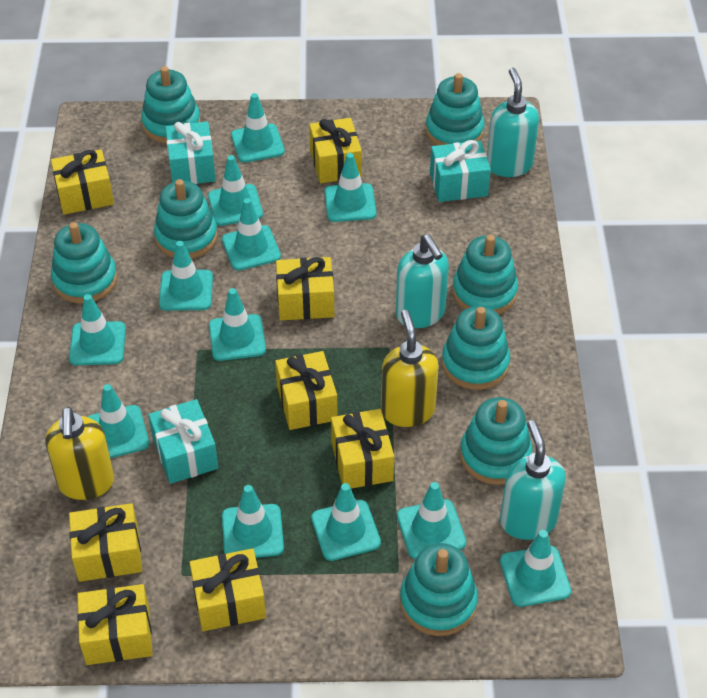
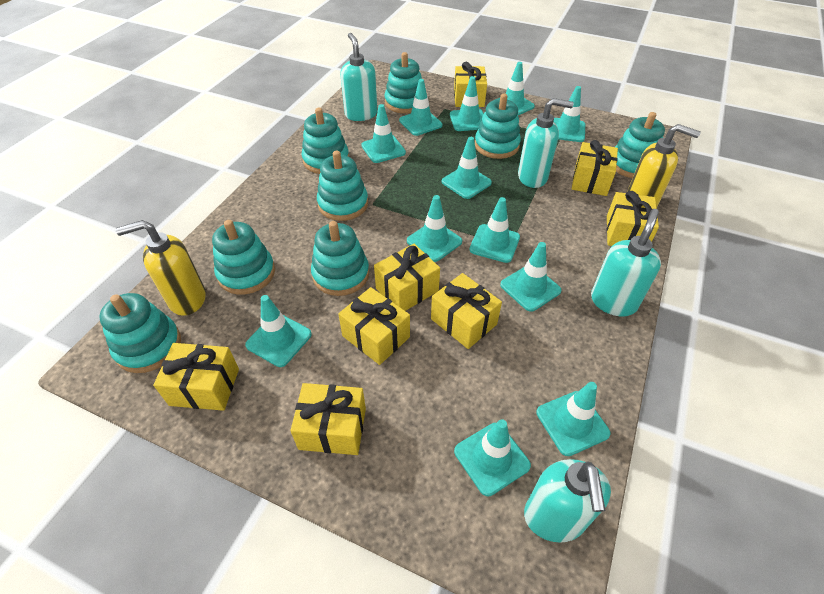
turquoise gift: [148,399,218,484] [166,121,216,184] [430,140,491,202] = 3 -> none = 0
turquoise soap dispenser: [396,234,449,328] [487,67,539,177] [500,420,566,540] = 3 -> [340,33,377,121] [518,98,574,188] [524,459,611,543] [591,209,661,316] = 4

